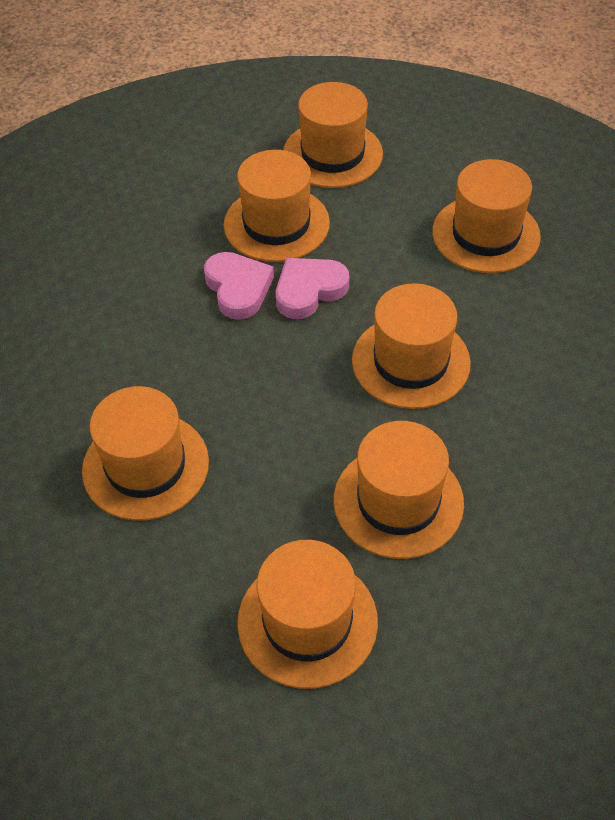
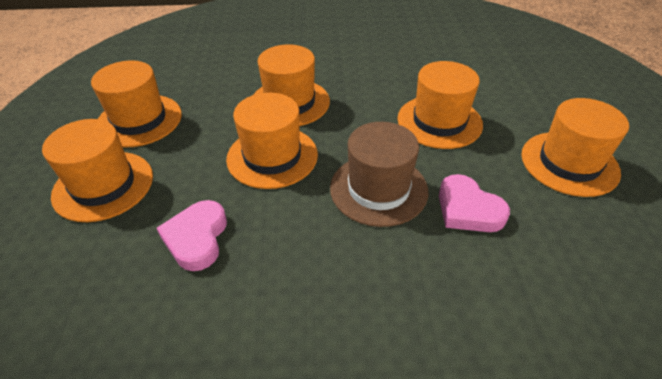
brown hat: none = 0 -> [330,122,428,227] = 1
orange hat: [82,386,209,521] [224,150,330,262] [237,540,378,689] [283,82,383,188] [334,421,464,559] [352,283,471,409] [432,159,541,273] = 7 -> [42,119,153,222] [91,60,182,147] [226,93,318,189] [253,44,330,126] [398,61,483,149] [521,98,629,197] = 6

